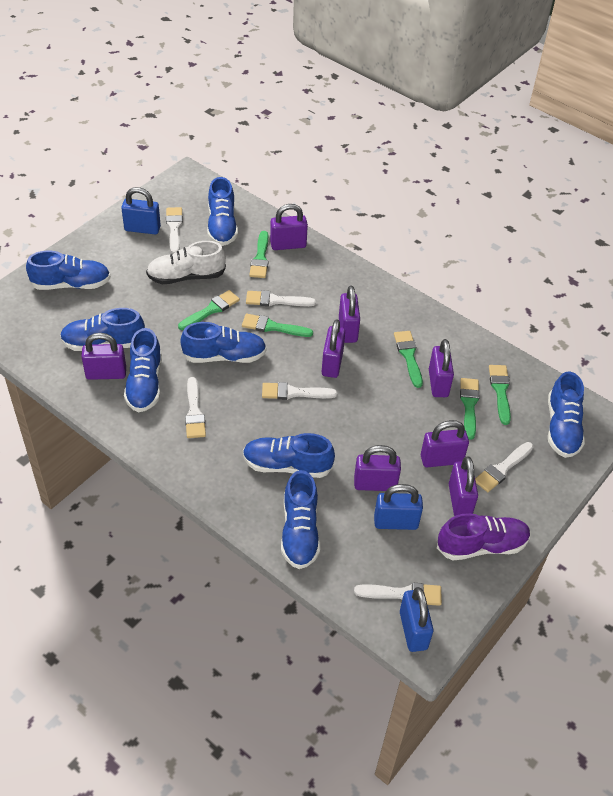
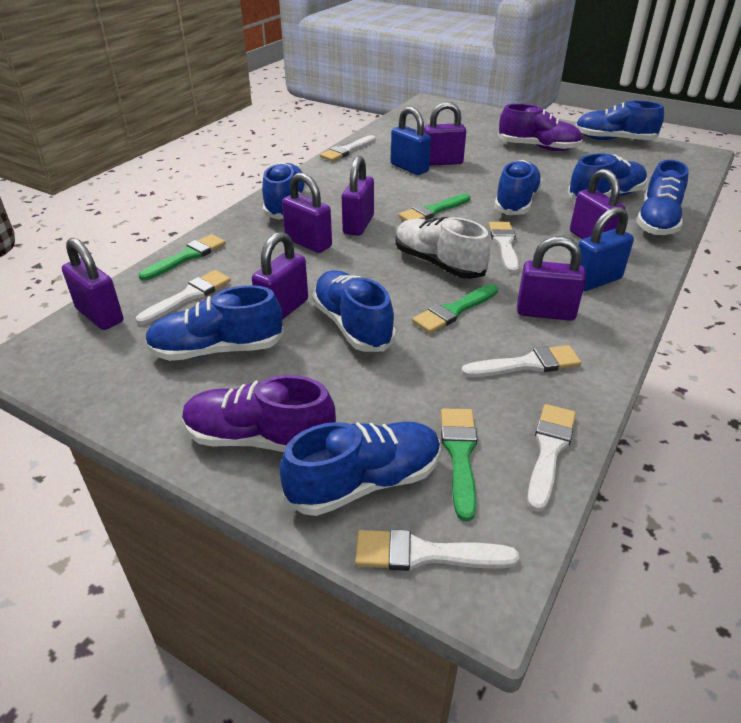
blue padlock: [121,187,161,234] [374,484,423,530] [400,587,434,652] = 3 -> [391,107,431,175] [578,207,634,291] = 2
green brush: [178,290,240,330] [242,314,313,337] [249,231,268,278] [394,331,423,388] [460,378,480,440] [489,365,511,425] = 6 -> [139,234,226,280] [398,194,470,221] [412,284,498,333] [441,408,477,521] = 4
purple padlock: [81,333,126,380] [270,204,308,250] [322,319,345,378] [339,286,360,343] [354,445,401,491] [421,420,469,467] [429,339,454,397] [449,457,478,516] = 8 -> [62,238,123,330] [252,232,308,320] [282,173,332,253] [342,156,374,236] [424,102,466,166] [517,236,586,321] [570,169,626,239] = 7
purple shoe: [437,513,531,561] = 1 -> [182,375,336,452] [498,104,583,151] = 2

